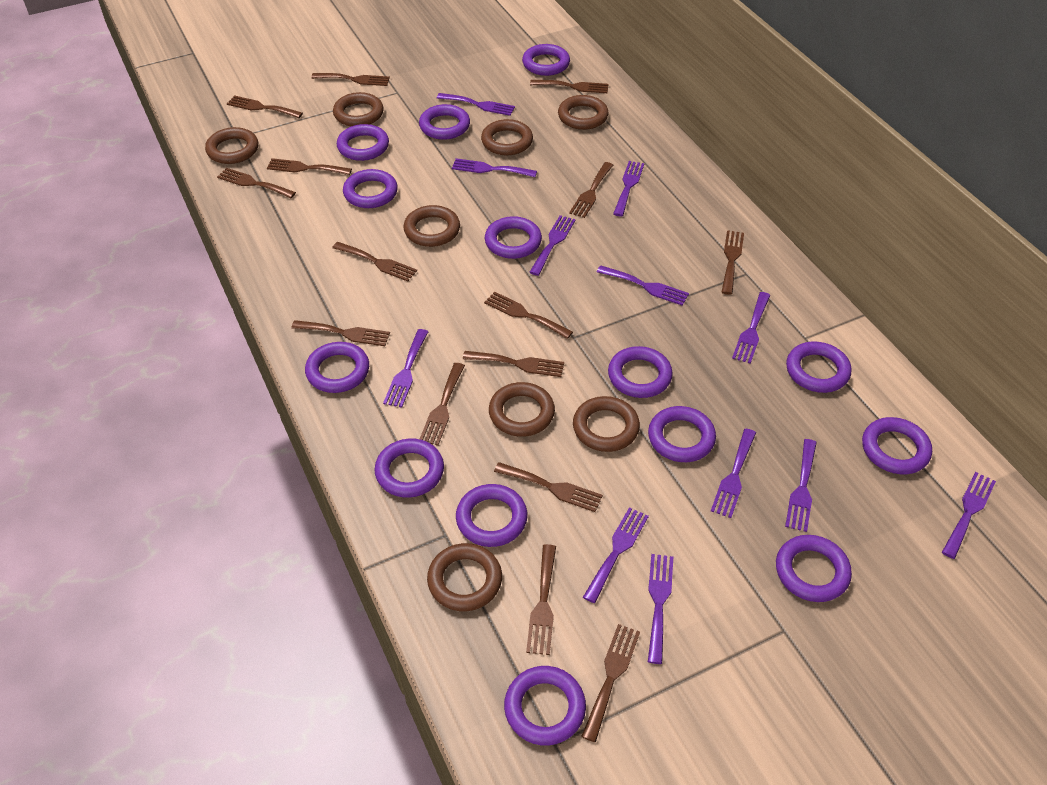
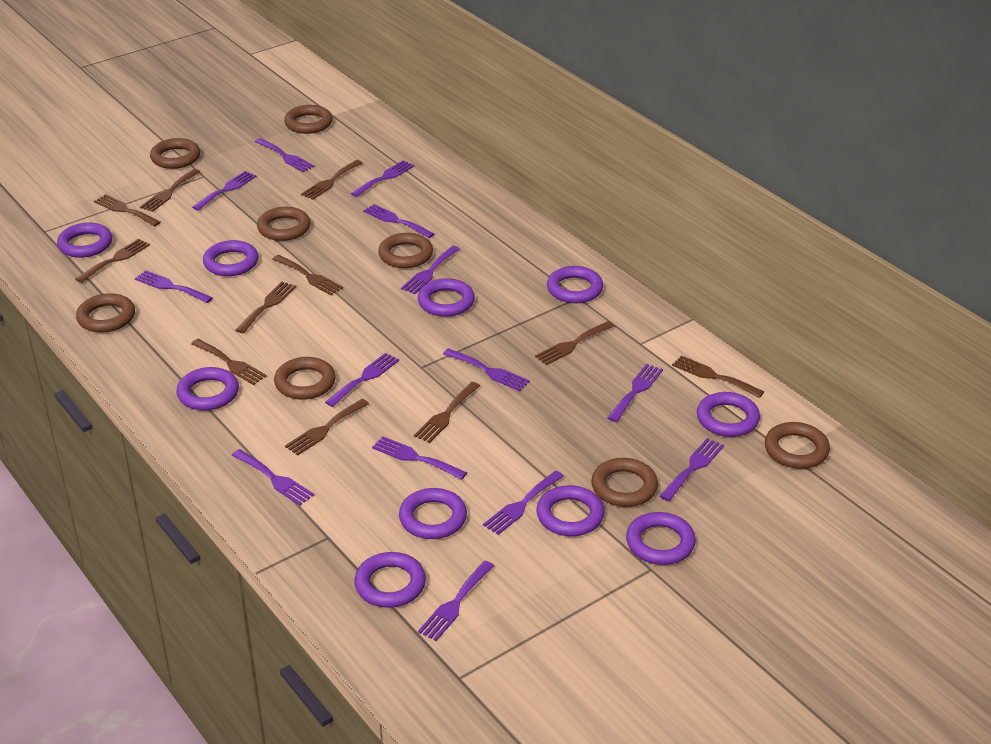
brown fork: [217,168,296,198] [227,95,303,118] [267,158,352,175] [291,320,390,346] [311,73,390,86] [332,242,417,281] [420,363,465,446] [463,351,564,377] [484,292,573,339] [494,462,603,512] [526,544,556,655] [530,80,608,93] [569,162,613,218] [581,624,640,742] [722,230,744,295] = 15 -> [75,239,150,283] [94,194,161,227] [140,169,200,212] [191,339,267,385] [236,282,296,333] [272,255,343,295] [285,399,369,455] [301,160,363,200] [414,382,480,443] [535,321,615,365] [672,355,764,398] = 11
purple fork: [383,329,428,408] [437,93,515,116] [452,158,537,177] [529,215,576,276] [583,507,649,603] [597,265,689,306] [613,161,644,216] [648,554,673,664] [711,429,756,518] [732,292,770,364] [785,439,817,532] [942,472,996,559] = 12 -> [135,270,213,303] [192,171,257,211] [231,449,314,505] [254,138,314,172] [325,353,399,407] [351,160,414,197] [363,204,434,238] [372,436,467,480] [401,246,460,294] [418,561,494,641] [443,348,530,391] [483,471,564,535] [607,364,663,422] [660,438,724,501] = 14
purple ring: [305,342,369,393] [337,124,389,161] [343,169,398,208] [375,439,444,498] [419,104,470,140] [456,484,528,547] [485,216,542,259] [504,666,586,746] [522,44,570,76] [608,346,673,398] [648,406,716,462] [776,535,852,602] [786,341,851,393] [862,417,932,474] = 14 -> [57,223,112,258] [176,367,239,411] [203,240,258,276] [354,552,426,608] [399,488,467,539] [418,278,475,317] [536,485,604,536] [547,266,603,303] [626,512,696,565] [697,392,760,437] = 10

